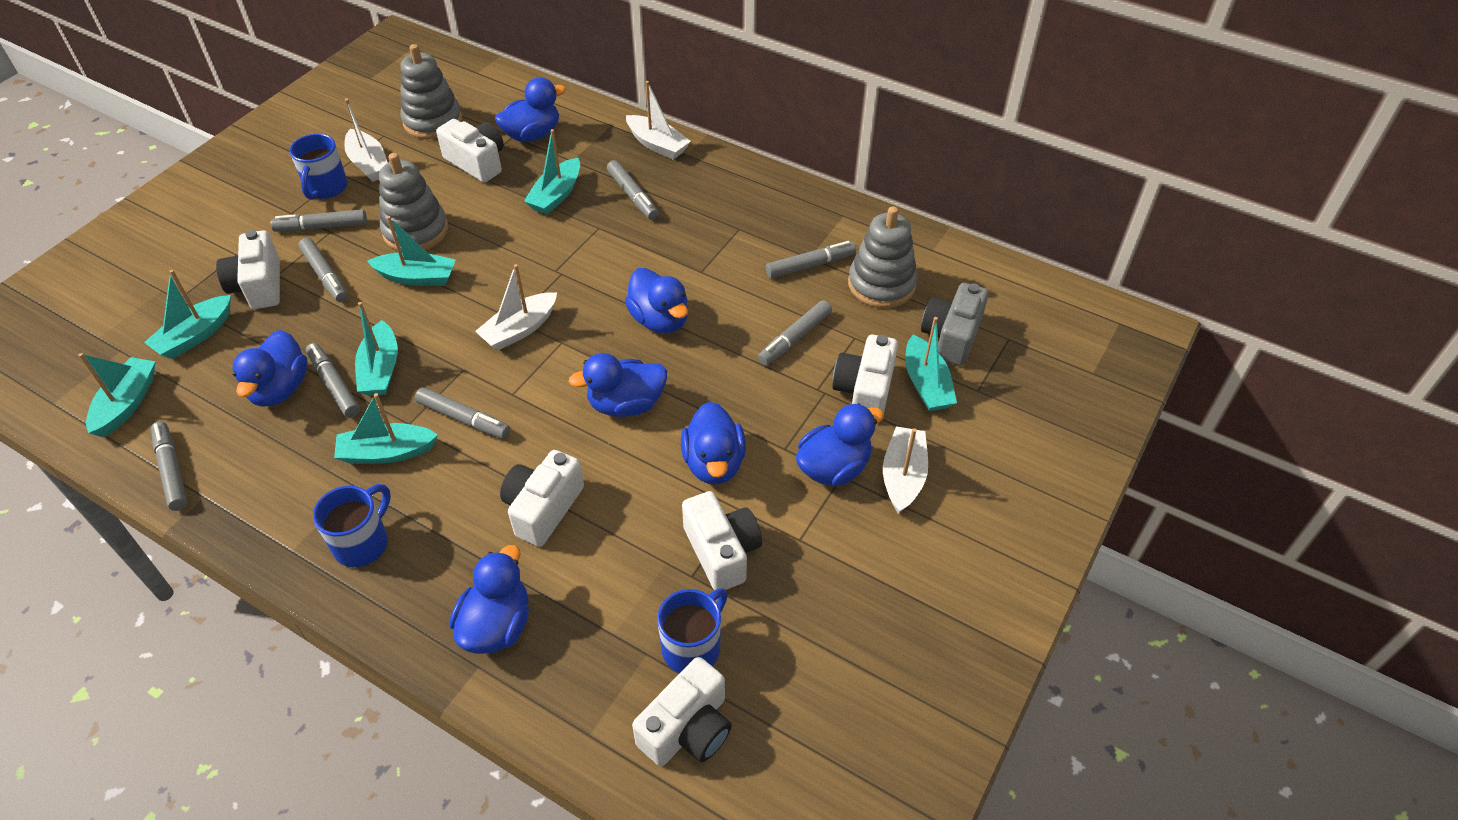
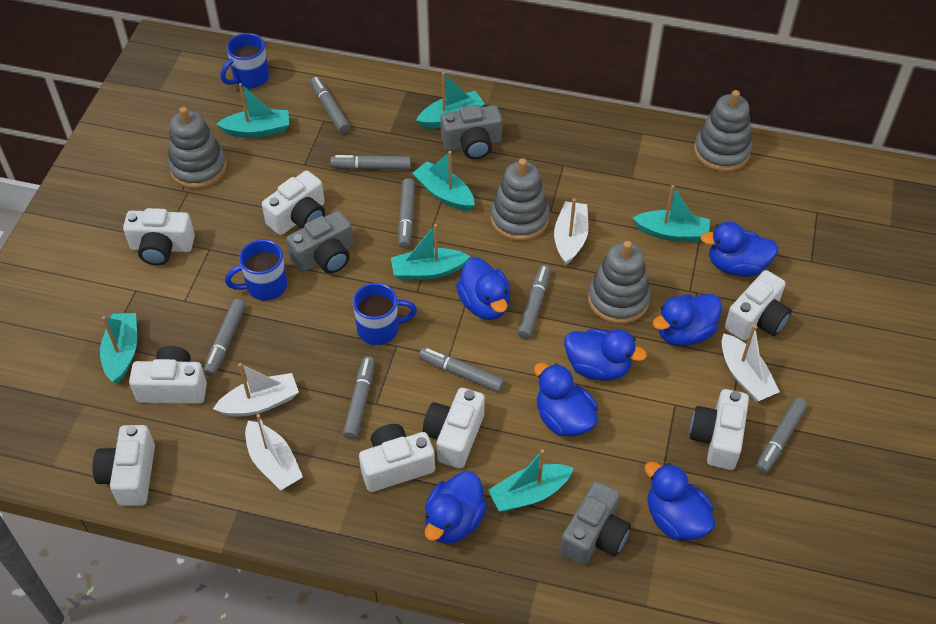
grey camera: [921,283,989,366] = 1 -> [286,211,354,274] [441,105,502,160] [560,481,631,566] = 3
grey stacking toy: [379,153,448,251] [400,44,462,139] [848,206,918,308] = 3 -> [168,107,227,189] [491,158,550,241] [588,241,651,324] [694,90,752,172] = 4
white camera: [216,230,280,309] [436,119,504,183] [500,450,584,547] [632,657,732,766] [682,491,762,590] [832,335,898,413] = 6 -> [92,425,155,506] [123,208,195,266] [129,346,207,404] [262,170,325,235] [359,424,435,492] [423,388,485,469] [690,389,749,470] [725,270,792,341] = 8

